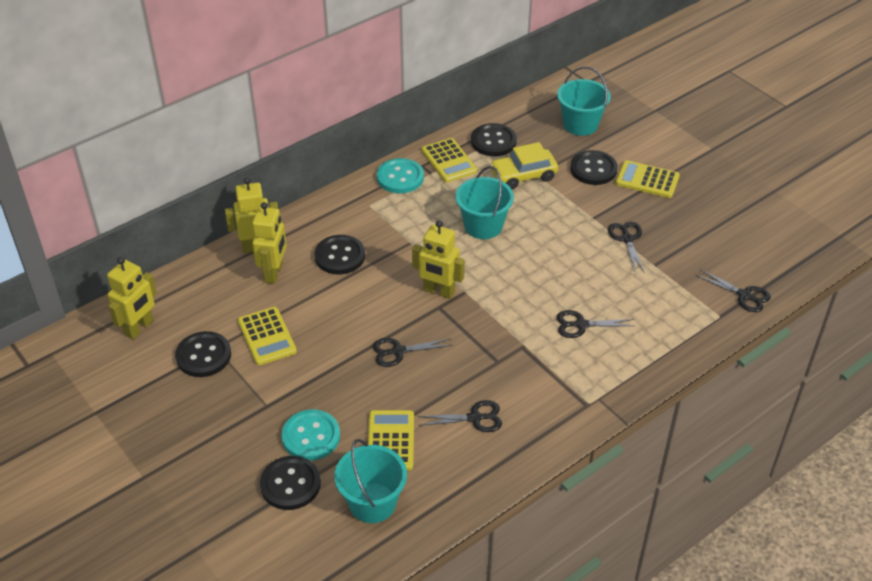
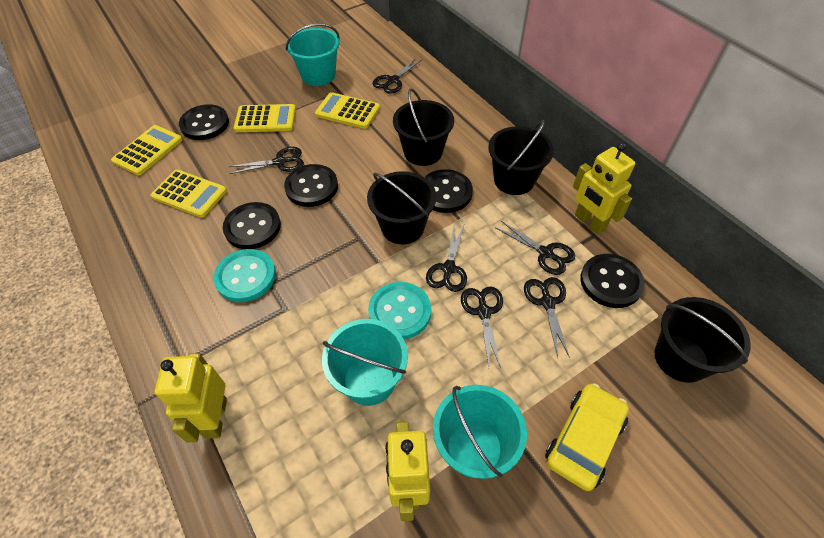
black bucket: none = 0 -> [367,171,436,244] [393,89,454,166] [488,120,554,195] [655,297,751,383] = 4
black scissors: [373,338,453,367] [418,400,502,432] [557,310,634,338] [608,222,644,273] [696,269,771,312] = 5 -> [228,147,304,174] [373,58,422,94] [426,226,467,292] [461,286,503,368] [495,221,575,275] [524,277,570,358] = 6
yellow robot: [107,257,157,339] [225,177,278,253] [252,202,287,284] [412,220,465,299] = 4 -> [155,353,227,443] [385,422,430,521] [573,142,635,234] = 3

